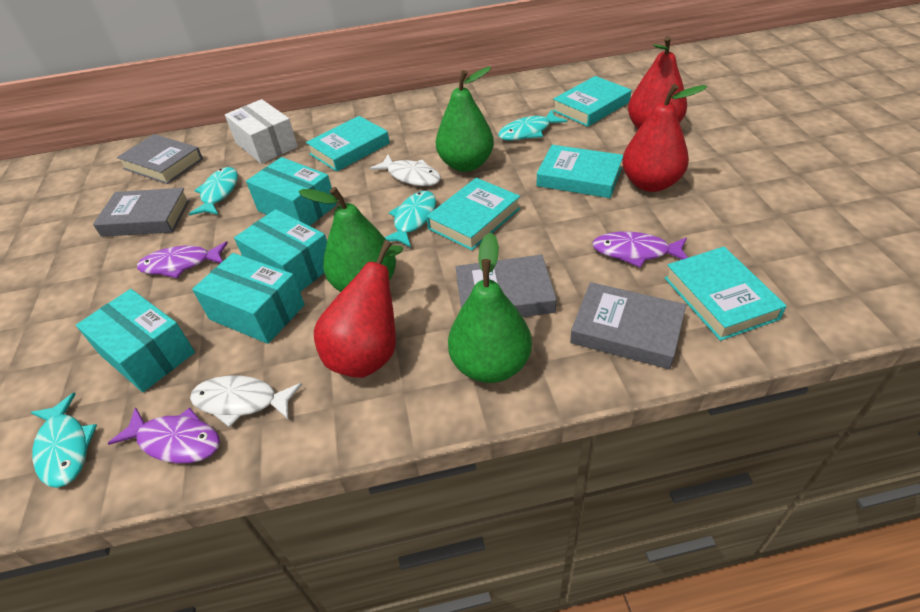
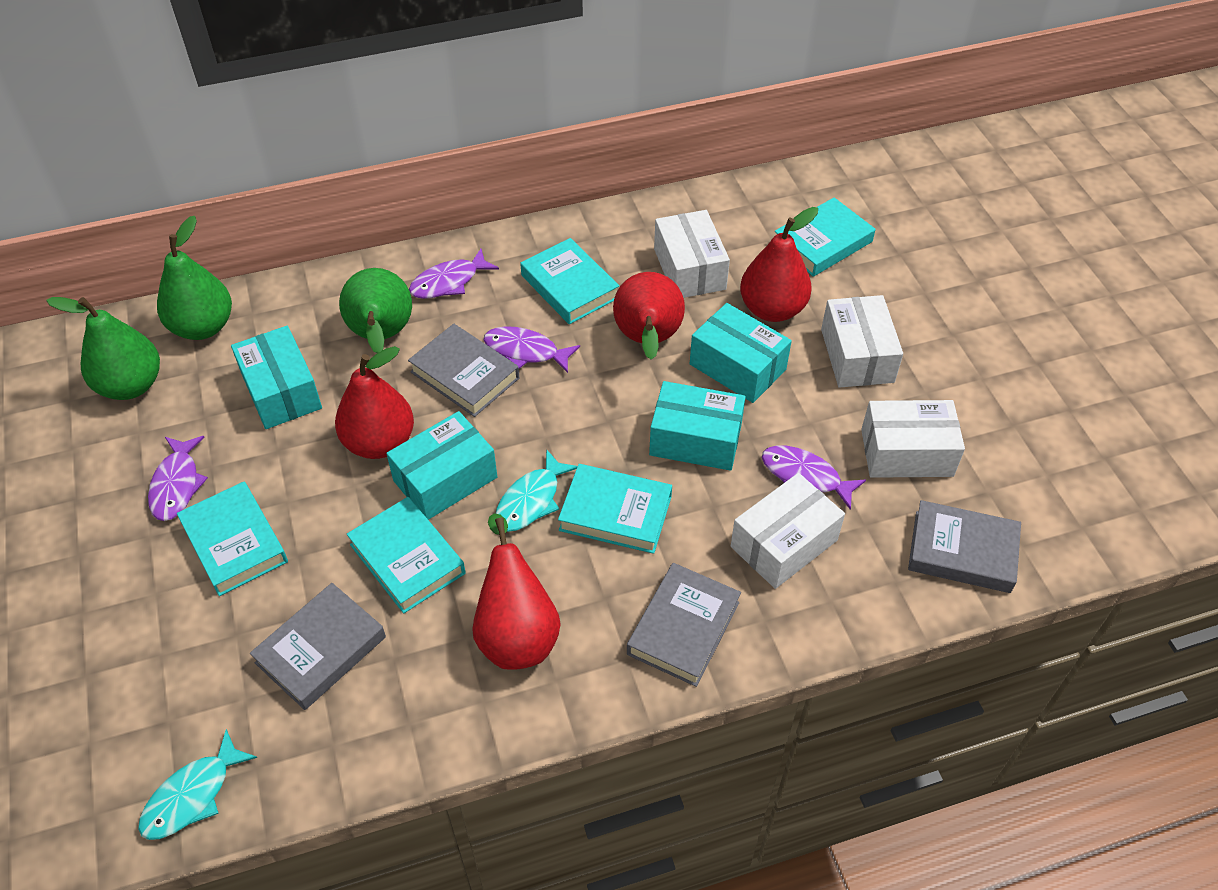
purple fish: [108,407,220,463] [137,241,228,278] [592,232,688,268] = 3 -> [148,436,208,521] [409,249,499,299] [484,326,580,373] [762,445,866,510] = 4
red pear: [314,240,403,378] [622,84,707,192] [628,36,687,129] = 3 -> [335,346,414,459] [472,514,561,670] [613,272,685,360] [740,207,818,322] = 4
turquoise fish: [31,393,97,488] [189,167,238,216] [384,191,436,247] [498,110,568,141] = 4 -> [138,729,257,840] [496,449,577,532] = 2
white box: [225,99,298,164] = 1 -> [654,210,730,298] [731,473,845,589] [821,295,903,388] [861,400,965,478] = 4
white fish: [190,375,302,427] [370,154,441,186] = 2 -> none = 0

